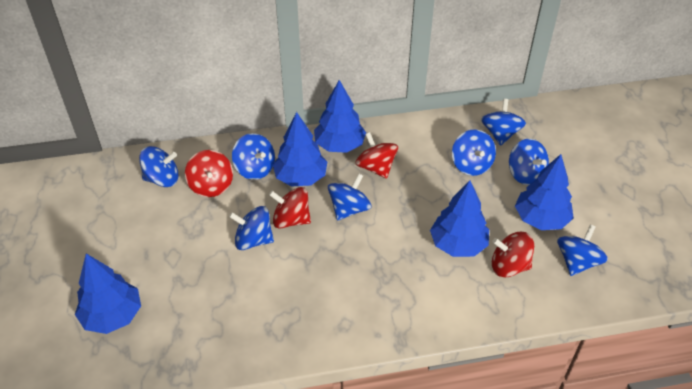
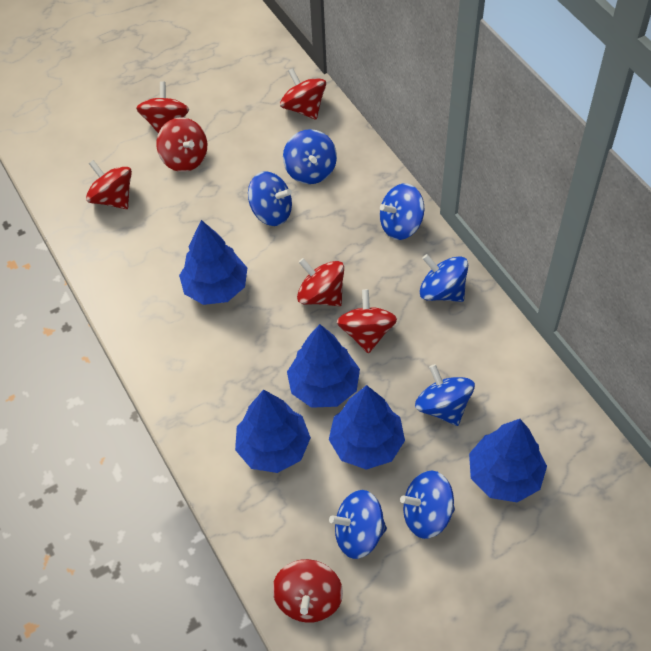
blue spinning top: [139,146,179,187] [229,206,274,250] [232,133,275,180] [328,173,371,220] [452,130,496,176] [481,99,526,146] [509,139,549,185] [557,224,608,276] = 8 -> [248,171,292,226] [283,129,337,184] [329,490,387,559] [380,184,424,240] [400,471,455,539] [415,364,475,426] [420,254,468,302] = 7
red spinning top: [185,150,233,197] [269,187,311,229] [355,132,398,179] [492,232,534,277] = 4 -> [86,160,132,209] [136,81,189,133] [156,117,207,172] [272,559,343,623] [280,68,326,120] [297,258,344,306] [337,289,397,354] = 7

